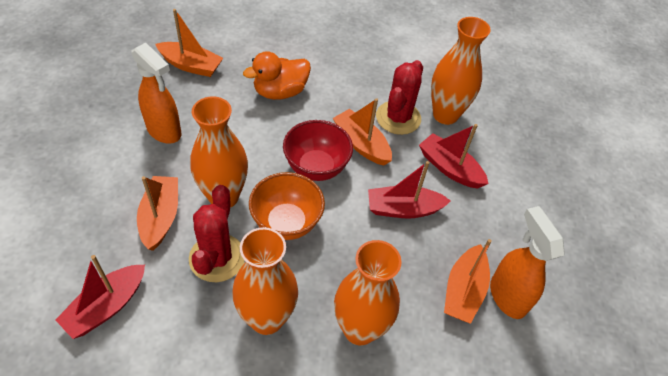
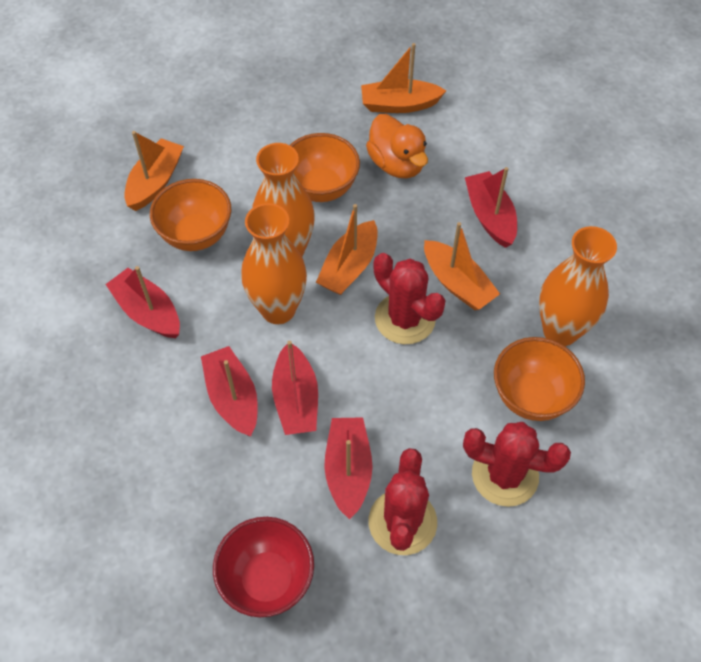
orange bowl: [249,172,325,240] = 1 -> [150,179,231,251] [290,133,360,202] [494,337,585,421] = 3
orange spray bottle: [131,42,182,144] [490,206,565,319] = 2 -> none = 0
orange vase: [190,96,248,208] [232,227,298,335] [334,240,402,345] [431,17,491,125] = 4 -> [241,203,307,324] [252,143,315,257] [539,226,617,346] = 3
red boat: [55,255,145,339] [368,161,451,219] [419,124,489,189] = 3 -> [105,266,180,338] [201,346,258,436] [272,341,318,435] [324,417,373,520] [465,167,517,248] = 5
red cactus: [189,185,245,282] [376,60,423,135] = 2 -> [369,448,437,555] [374,253,446,344] [463,422,571,507] = 3

